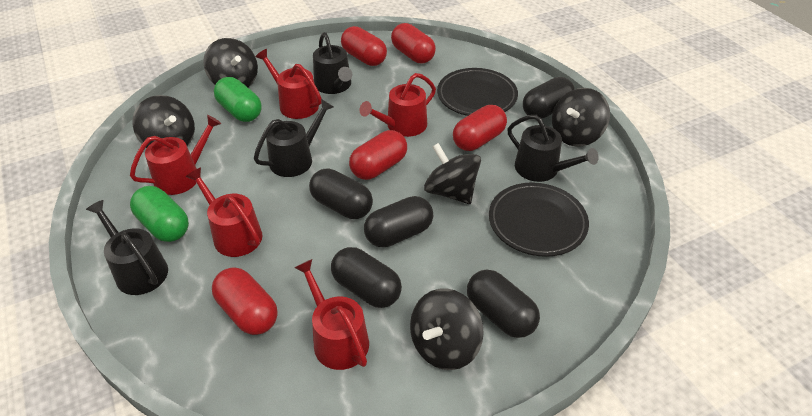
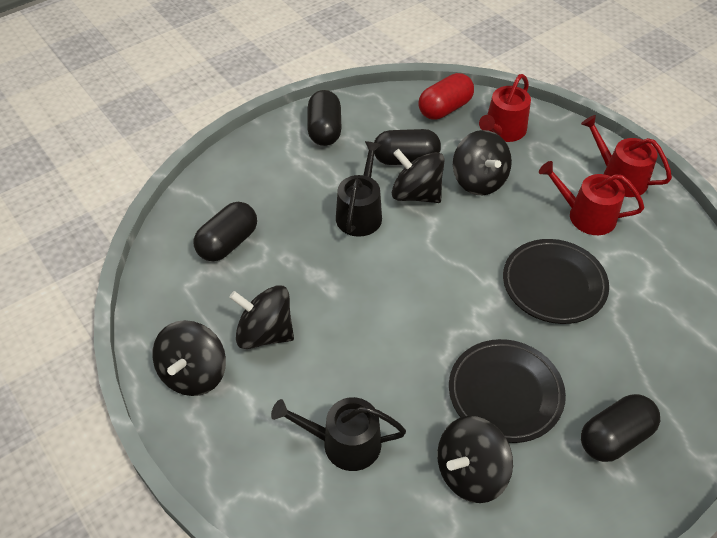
black capsule: [309,168,373,219] [331,247,402,308] [364,196,433,247] [467,270,540,338] [523,77,575,119] = 5 -> [194,202,257,261] [307,90,341,146] [374,129,441,165] [581,394,660,462] = 4
black watering can: [86,200,168,295] [254,99,334,177] [313,32,352,94] [508,115,599,182] = 4 -> [271,397,406,471] [336,141,382,237] = 2
green capsule: [130,186,189,242] [214,77,262,122] = 2 -> none = 0
red capsule: [212,267,278,335] [341,26,387,66] [349,130,407,180] [391,23,436,63] [453,105,507,151] = 5 -> [418,73,474,120] = 1
red watering can: [130,115,221,195] [186,167,262,257] [255,49,322,119] [294,259,369,370] [360,73,436,137] = 5 -> [479,74,531,142] [539,161,644,235] [581,115,672,197] = 3

